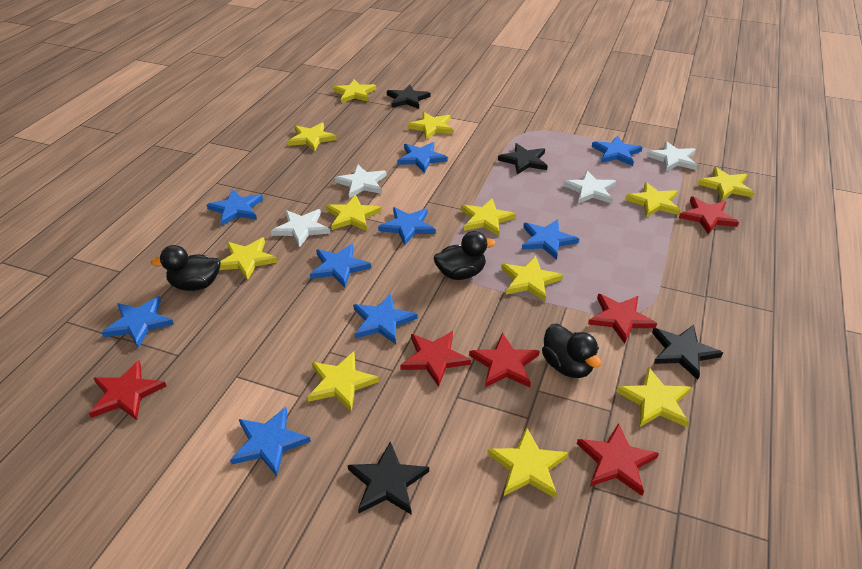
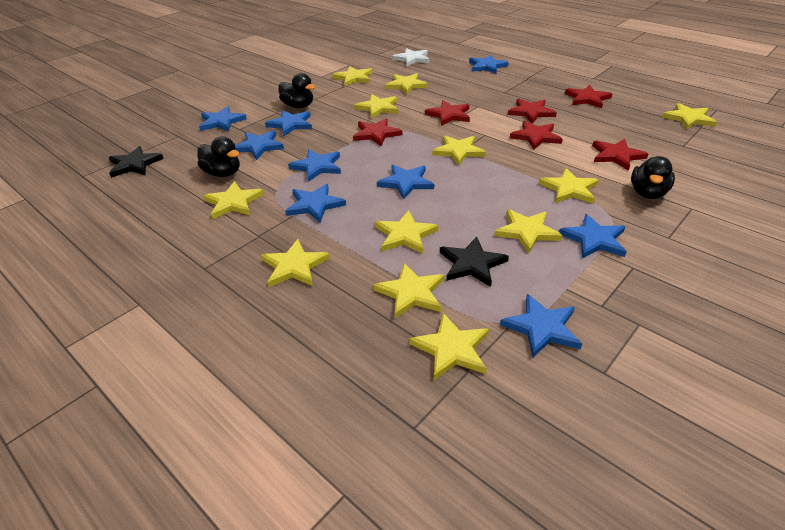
black star: [348,441,429,515] [387,85,430,109] [498,143,547,175] [652,325,723,380] = 4 -> [109,146,164,178] [440,237,509,287] = 2
white star: [271,209,330,248] [334,165,387,198] [563,171,616,204] [646,141,698,171] = 4 -> [392,48,430,66] = 1

